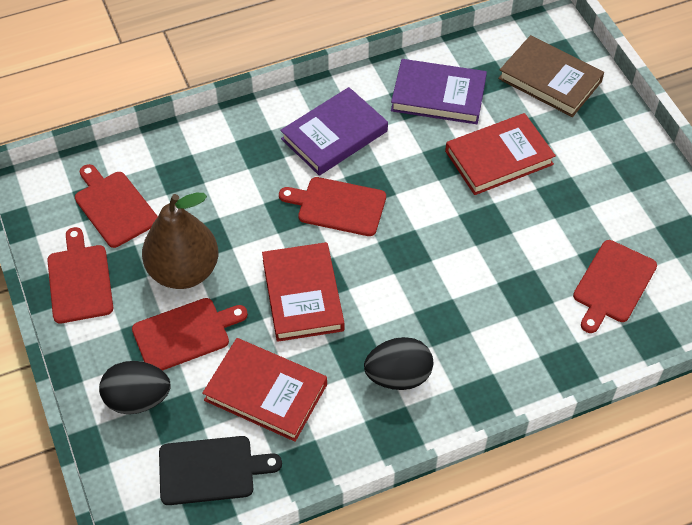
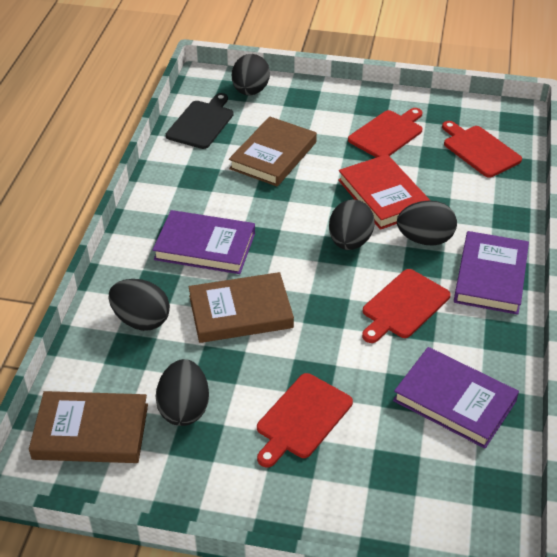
black egg: [99,361,171,414] [364,337,433,390] = 2 -> [109,279,170,331] [156,359,209,426] [232,54,270,95] [329,199,375,250] [397,201,457,246] = 5
brown book: [498,35,604,117] = 1 -> [29,391,148,463] [189,272,294,343] [229,117,317,186] = 3
brown pear: [142,193,219,289] = 1 -> none = 0
purple book: [280,87,388,176] [391,59,487,124] = 2 -> [153,210,255,274] [393,347,519,448] [454,231,529,315] = 3
red book: [202,338,327,442] [262,242,344,342] [445,113,556,195] = 3 -> [338,154,431,230] = 1
red cutting board: [47,227,113,323] [75,164,158,248] [132,298,248,371] [279,177,386,236] [573,240,657,333] = 5 -> [257,373,353,467] [348,108,423,158] [362,269,451,343] [442,121,522,178] = 4

